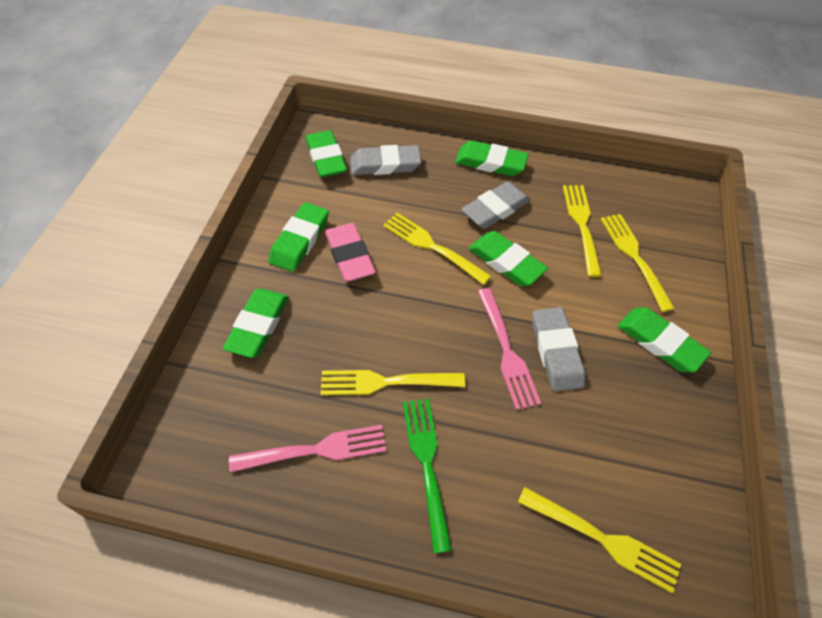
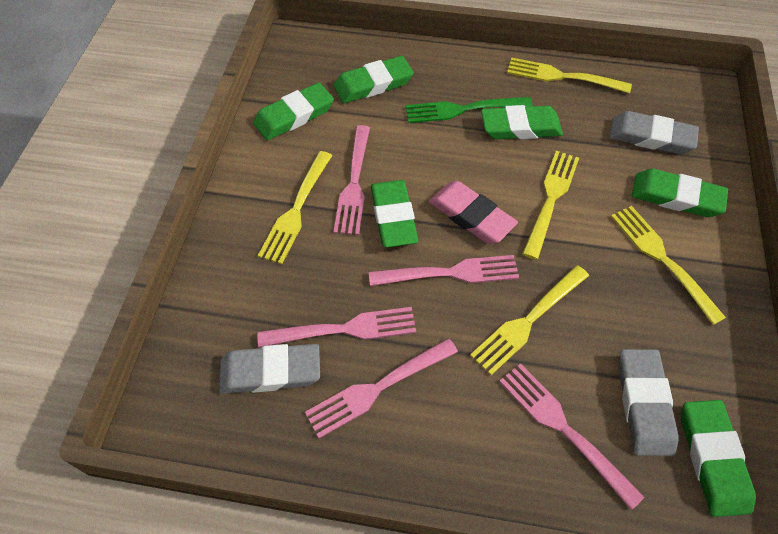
pink fork: [229,425,387,472] [477,288,541,410] = 2 -> [257,307,416,348] [305,338,458,438] [333,125,370,235] [369,255,519,286] [499,363,644,510] = 5

